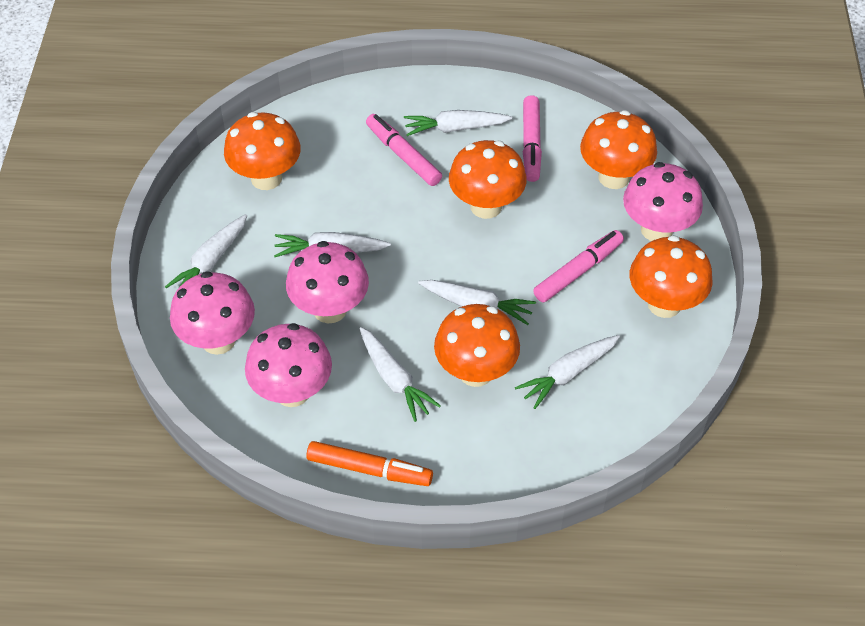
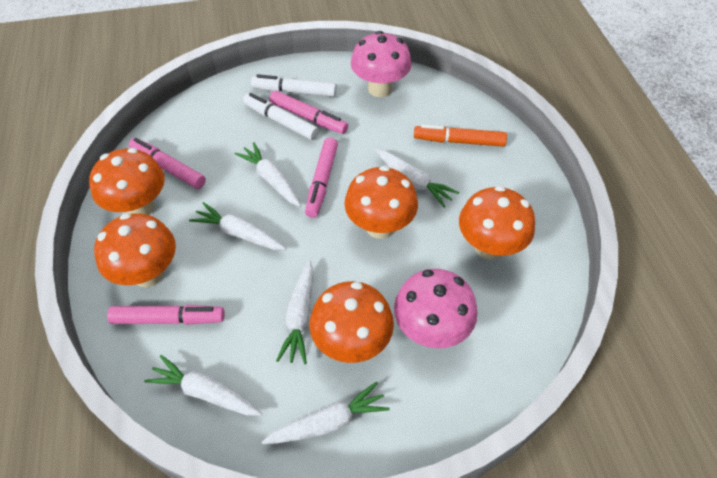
pink marker: [366,114,442,186] [523,95,542,182] [533,230,624,302] = 3 -> [107,305,225,325] [129,138,206,189] [269,91,348,134] [305,138,338,218] = 4
pink mushroom: [170,271,255,355] [245,323,332,407] [286,241,369,323] [623,162,703,241] = 4 -> [351,31,412,97] [394,269,477,348] = 2
white marker: none = 0 -> [243,93,319,140] [251,74,337,97] = 2

